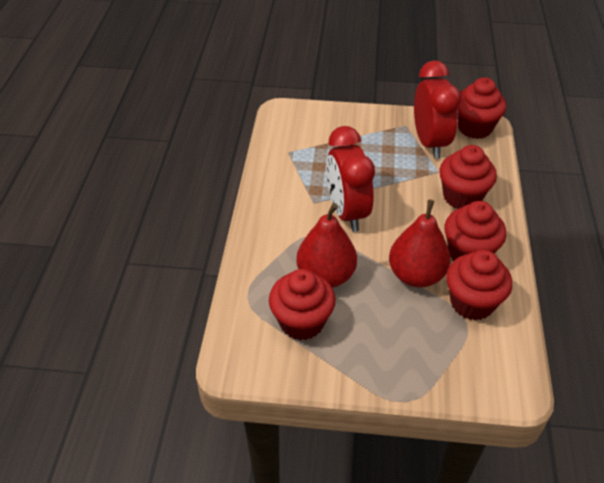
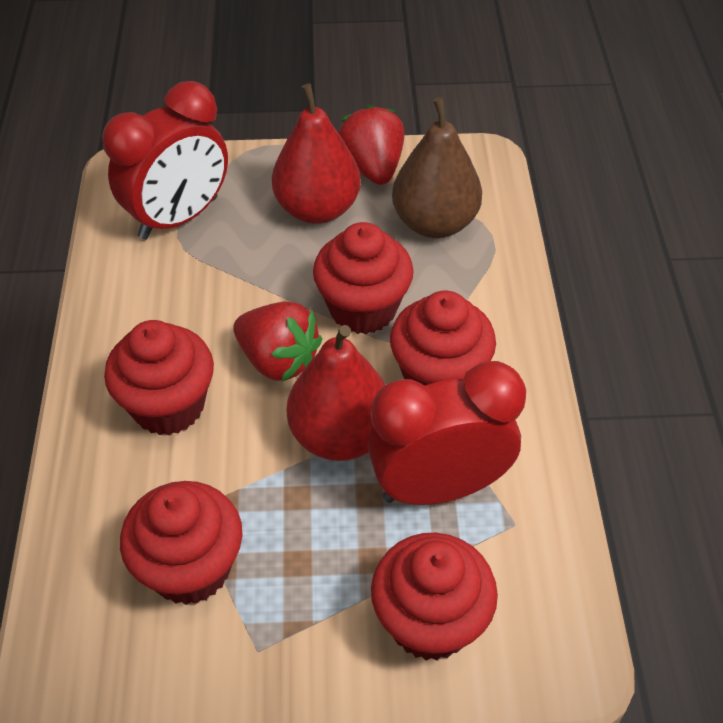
brown pear: none = 0 -> [392,97,482,238] = 1
red strawberry: none = 0 -> [233,302,322,382] [338,105,404,185] = 2

